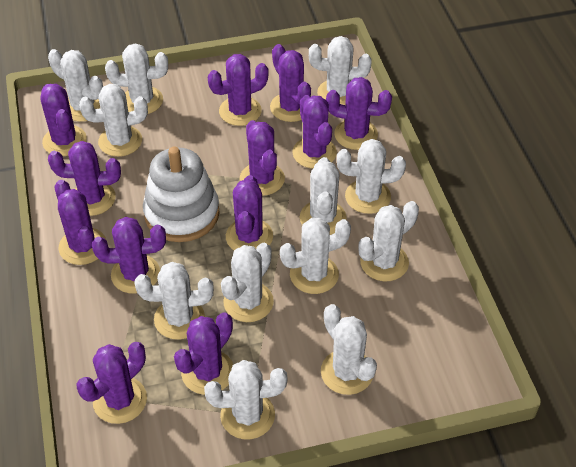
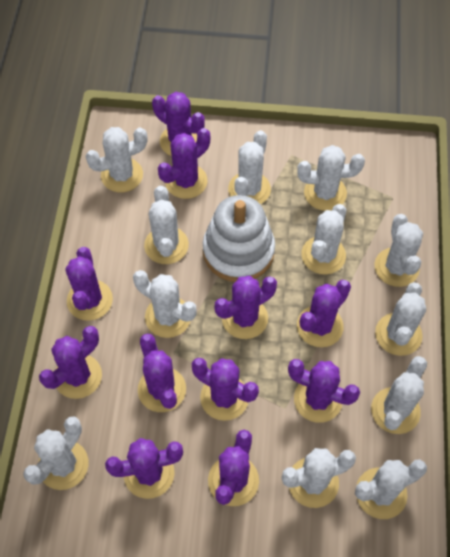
purple cactus: [41,84,87,156] [48,141,121,216] [55,180,107,265] [76,342,147,424] [92,217,166,294] [174,312,233,395] [208,54,269,126] [226,175,273,250] [240,120,285,196] [270,44,311,122] [292,95,337,169] [326,77,392,150] = 12 -> [39,326,102,399] [66,247,113,321] [105,438,183,499] [138,333,186,412] [152,92,205,156] [158,128,210,199] [192,358,259,421] [208,430,259,506] [215,275,277,339] [288,359,360,423] [297,280,351,347] = 11

